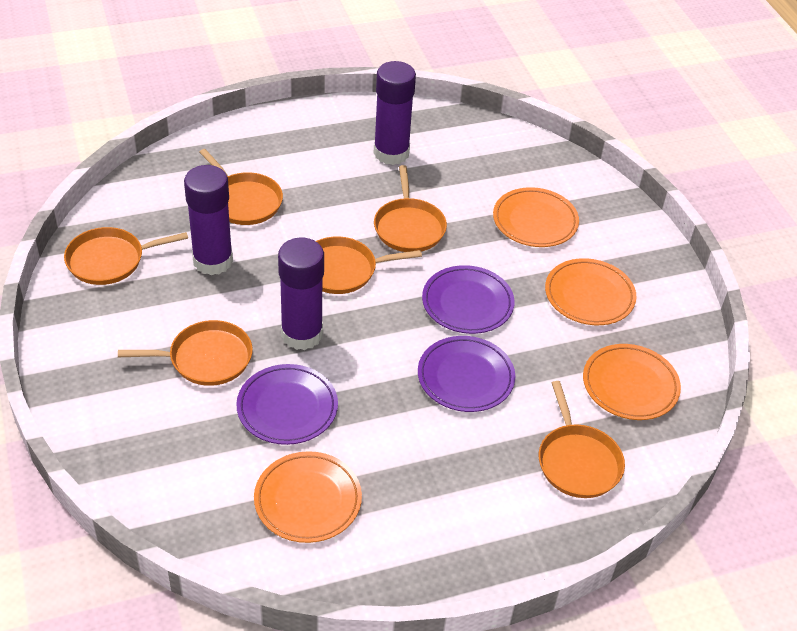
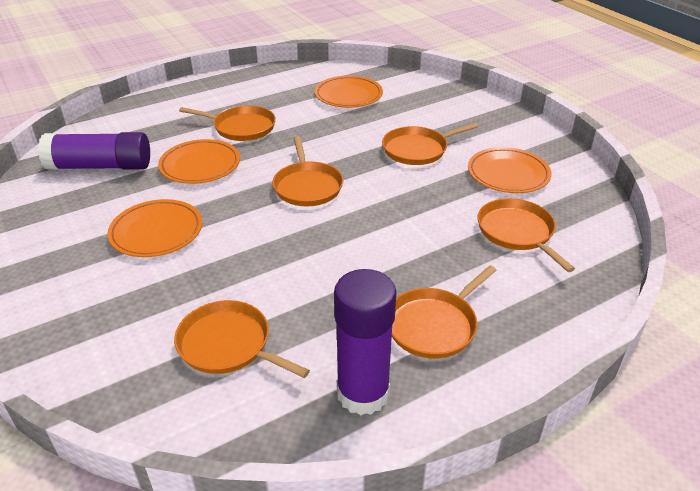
purple glue stick: [184,165,233,275] [278,238,324,350] [373,61,416,165] = 3 -> [38,132,150,170] [334,269,397,415] = 2
purple plate: [236,364,338,445] [418,336,515,412] [422,265,515,334] = 3 -> none = 0

